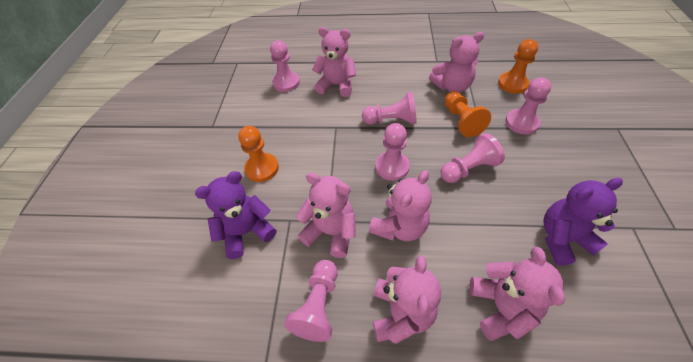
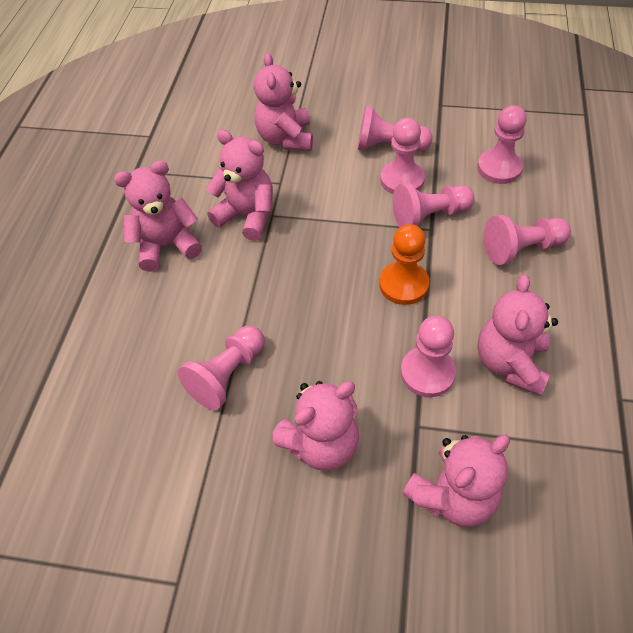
orange pawn: [238,126,279,182] [444,91,491,137] [498,39,538,94] = 3 -> [379,224,429,305] = 1
pink pawn: [270,40,300,92] [284,260,338,342] [362,92,417,125] [375,123,410,181] [441,133,505,183] [505,78,551,134] = 6 -> [178,326,265,410] [358,106,433,152] [380,118,425,194] [393,183,475,227] [401,316,456,397] [477,105,527,184] [484,215,571,265] = 7
purple teddy bear: [195,171,276,259] [543,178,623,266] = 2 -> none = 0

